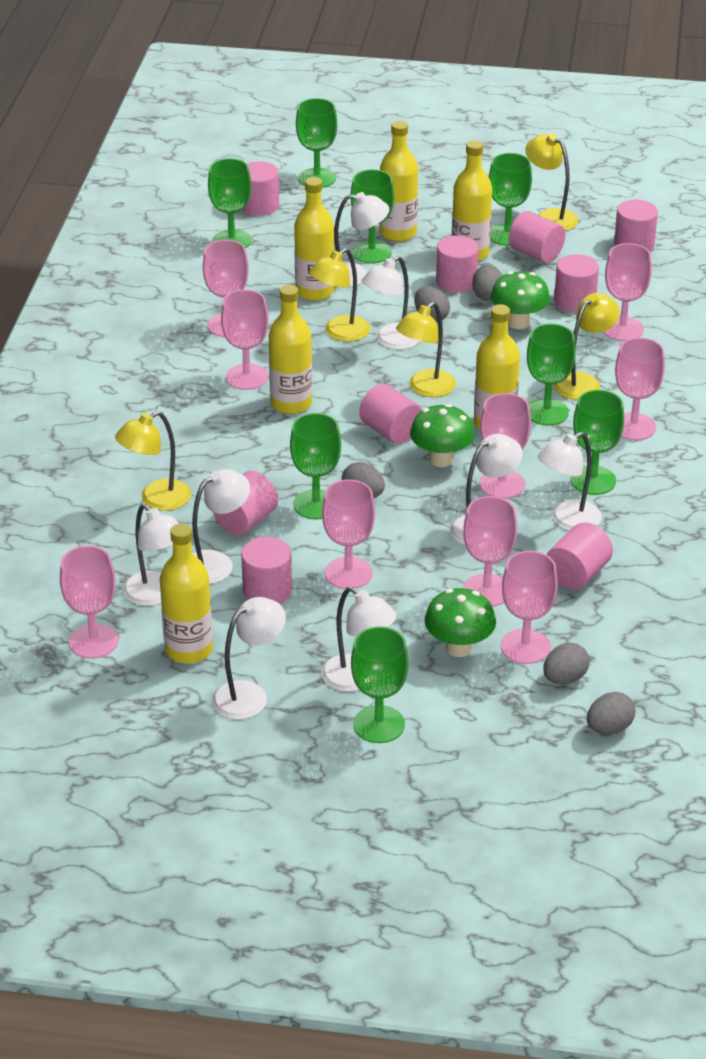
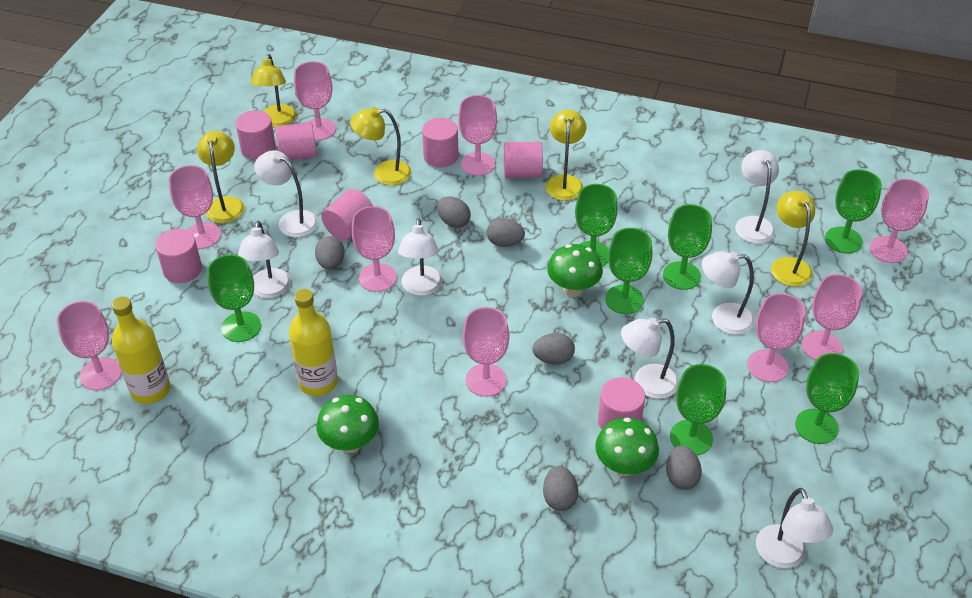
green goblet: [208,158,251,249] [290,413,341,519] [296,98,337,188] [350,169,394,263] [351,626,409,743] [489,153,532,246] [527,323,576,426] [571,390,624,495] = 8 -> [207,255,261,342] [575,184,618,267] [605,228,652,314] [663,204,712,290] [670,364,726,455] [795,353,859,444] [825,169,882,254] = 7
grey egg: [342,462,385,498] [414,286,450,322] [472,264,502,301] [543,643,590,684] [587,692,635,734] = 5 -> [315,236,345,270] [437,196,471,228] [487,218,525,247] [533,333,575,365] [543,466,578,511] [666,445,702,490] = 6
pink cylinder: [213,471,278,535] [241,537,292,604] [242,161,279,216] [359,384,422,444] [436,235,479,293] [509,211,565,263] [547,522,613,589] [554,254,599,312] [614,199,658,252] = 9 -> [155,228,202,283] [236,110,276,160] [275,122,317,161] [321,189,373,241] [422,118,459,168] [504,142,543,178] [598,377,645,429] = 7
white lamp: [123,504,179,606] [192,469,250,584] [212,597,286,720] [321,587,397,692] [334,192,389,287] [361,256,420,350] [450,434,523,546] [538,432,602,531] = 8 -> [238,221,291,298] [254,150,318,237] [398,218,443,296] [621,318,679,399] [702,251,755,335] [735,150,779,244] [756,488,833,568] = 7
yellow bottle: [160,524,213,664] [269,285,312,414] [294,177,334,301] [379,121,418,242] [452,140,492,261] [474,304,520,430] = 6 -> [112,297,170,404] [289,289,338,396] = 2

